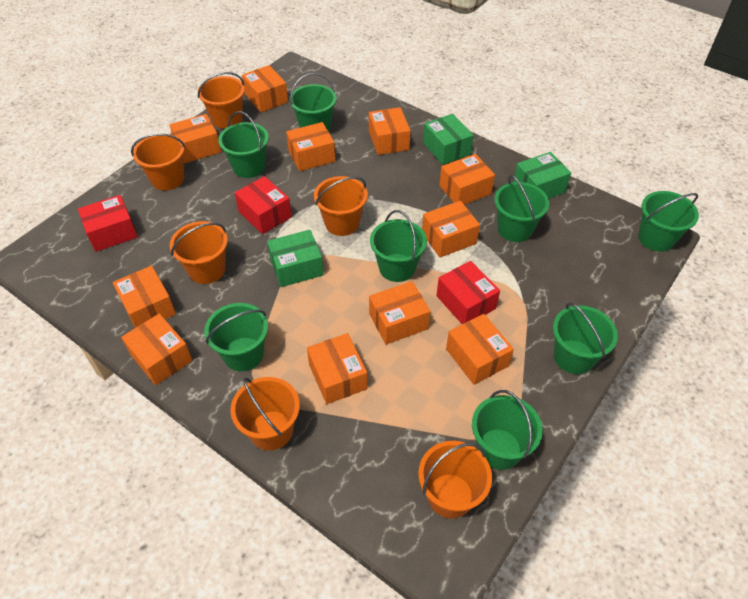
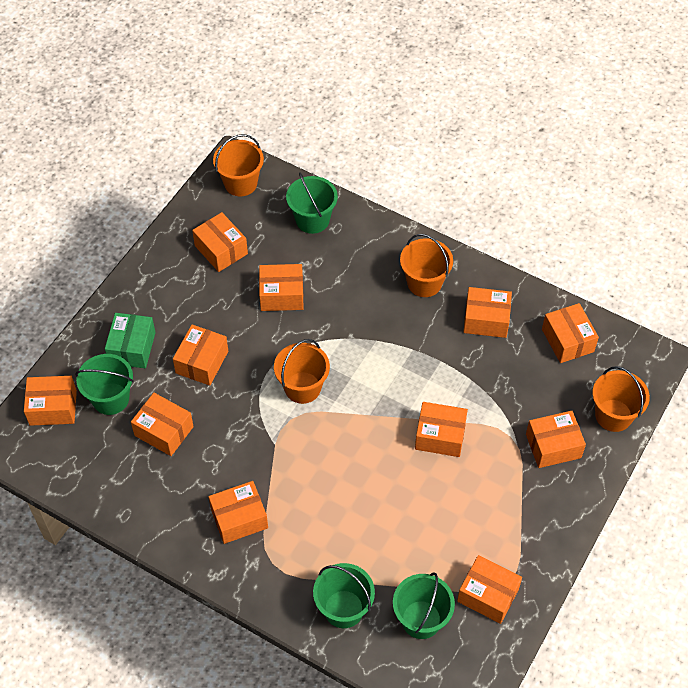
green box: [267,230,324,287] [423,114,474,165] [513,152,571,199] = 3 -> [105,313,156,368] = 1
green bucket: [204,303,268,371] [218,111,269,178] [289,73,337,131] [370,210,427,282] [472,390,543,470] [494,175,549,242] [553,302,618,374] [638,191,699,252] = 8 -> [75,354,134,415] [286,173,338,234] [313,563,375,628] [393,572,455,639] = 4
orange bucket: [131,133,185,190] [170,221,228,284] [198,72,245,129] [231,377,300,451] [314,176,368,236] [418,441,492,519] = 6 -> [213,134,264,196] [274,339,330,404] [400,234,453,297] [592,366,650,432] = 4
red box: [78,195,138,252] [235,176,292,234] [436,261,500,324] = 3 -> none = 0

